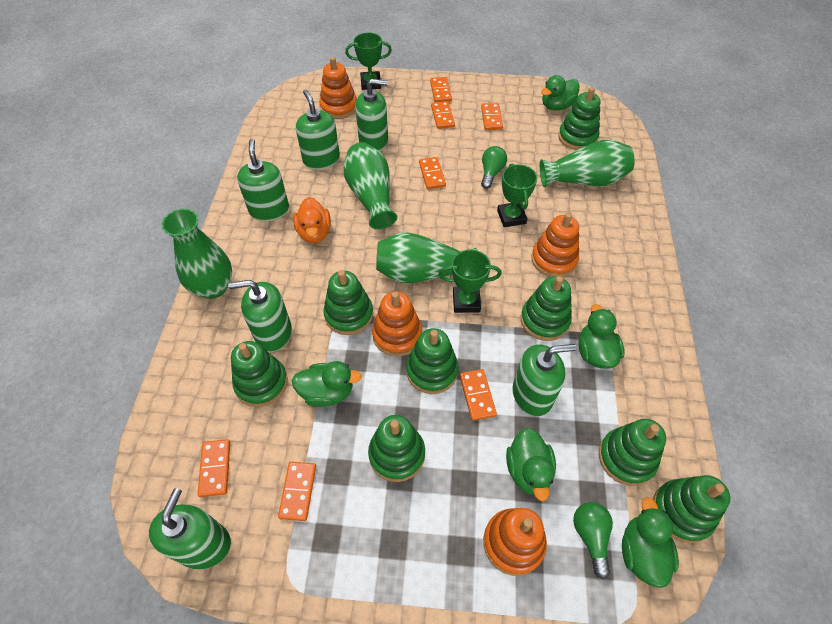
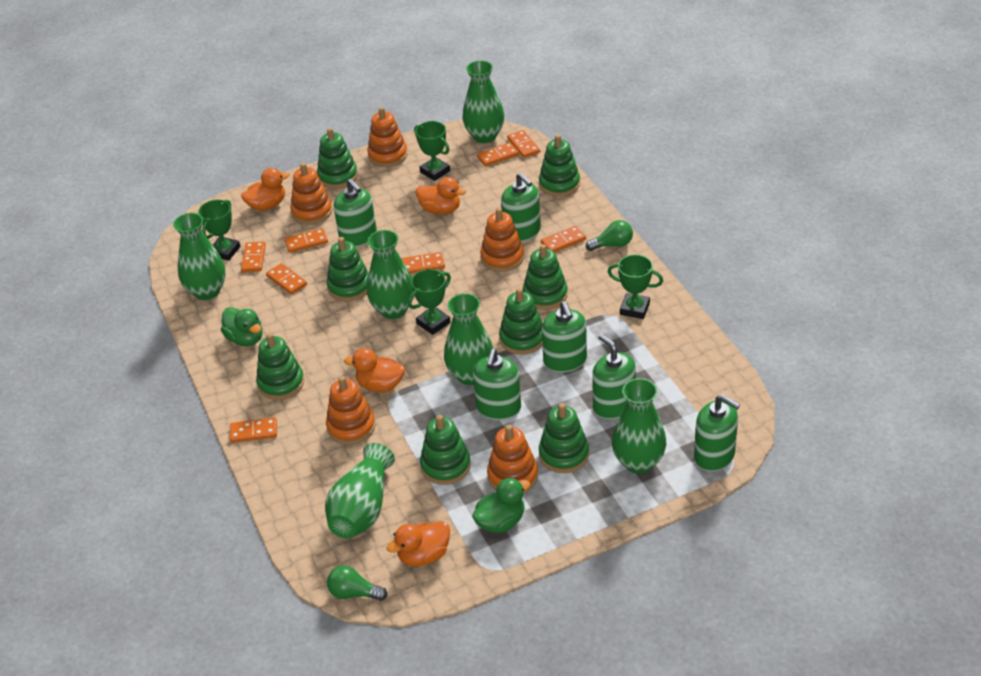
green duck: [292,361,362,407] [506,428,556,501] [541,75,580,111] [578,304,625,369] [622,497,679,588] = 5 -> [221,307,262,346] [472,478,530,533] = 2
green trophy: [345,33,392,90] [438,249,502,313] [497,163,537,227] = 3 -> [198,200,240,261] [408,269,451,335] [414,121,450,181] [608,254,663,319] = 4
green vase: [162,209,232,299] [343,142,397,229] [376,232,477,283] [540,140,635,188] = 4 -> [173,213,226,300] [325,443,395,538] [367,230,414,319] [444,293,493,385] [462,60,504,143] [612,378,666,474] = 6
orange domino: [198,439,230,497] [278,462,316,521] [419,157,446,189] [430,77,452,102] [431,101,455,129] [460,369,497,421] [481,103,503,130] = 7 -> [230,418,277,443] [241,241,266,272] [266,263,307,294] [284,228,328,253] [402,252,445,273] [477,142,519,166] [507,130,540,158] [541,226,586,252] = 8
orange duck: [293,197,331,243] = 1 -> [241,168,289,211] [344,348,405,392] [386,521,450,566] [416,177,466,215] = 4
orange stacking toy: [320,57,357,119] [372,291,422,357] [483,508,547,576] [531,212,579,277] = 4 -> [290,163,333,225] [326,376,375,445] [367,107,408,167] [480,208,524,272] [487,425,538,492] = 5

